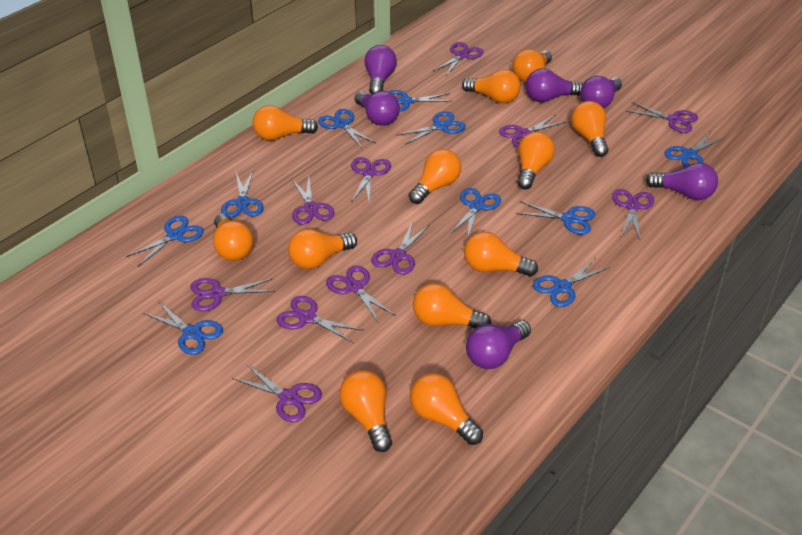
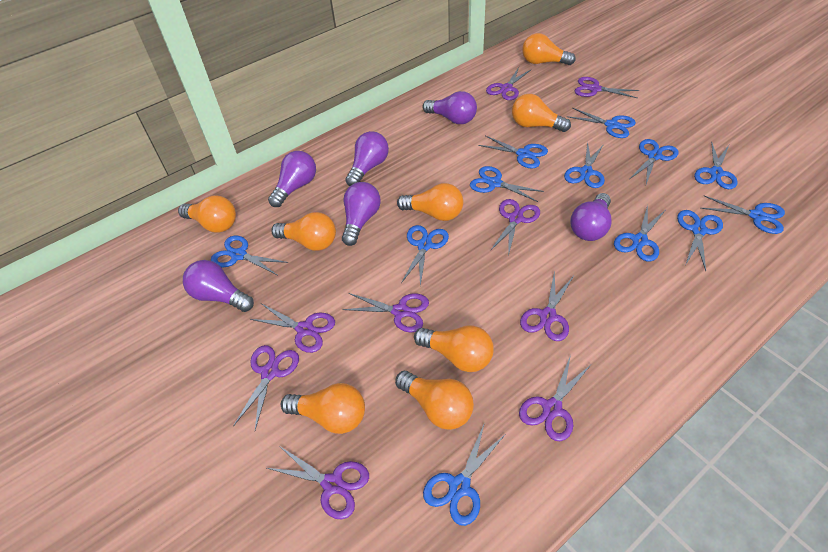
blue scissors: [126,216,204,266] [143,301,223,355] [221,171,263,218] [318,109,375,148] [388,90,452,112] [396,111,466,145] [450,188,501,237] [516,201,595,234] [533,258,610,307] [665,131,726,167] = 10 -> [211,235,288,275] [401,225,449,286] [423,422,506,526] [470,166,544,202] [478,135,548,168] [564,141,605,188] [567,108,636,138] [614,205,665,261] [630,139,678,184] [677,210,723,271] [694,142,738,189] [701,195,785,234] = 12
orange light bulb: [213,214,254,261] [253,105,318,141] [288,229,357,269] [339,370,392,452] [409,149,461,204] [410,373,483,445] [413,283,491,328] [462,69,521,103] [464,232,538,277] [512,49,552,82] [517,132,555,189] [571,101,609,157] = 12 -> [178,195,236,233] [271,212,336,251] [281,383,365,434] [395,371,474,430] [397,183,463,221] [414,325,494,372] [512,94,571,132] [522,33,576,65] = 8
purple scissors: [190,278,275,311] [232,364,322,422] [277,296,363,343] [292,177,335,225] [326,265,396,323] [351,157,391,202] [371,221,430,275] [433,42,484,76] [499,115,566,147] [612,189,654,241] [626,102,698,133] = 11 -> [233,345,299,430] [250,304,335,353] [267,447,369,520] [342,293,429,333] [486,67,532,100] [490,199,540,256] [519,355,592,441] [520,270,574,341] [575,77,639,98] = 9

